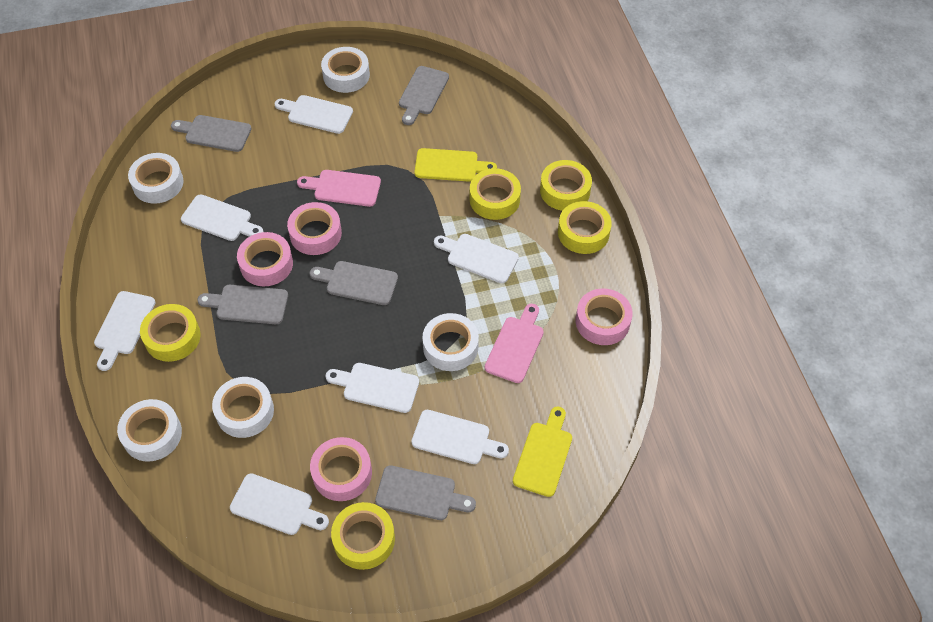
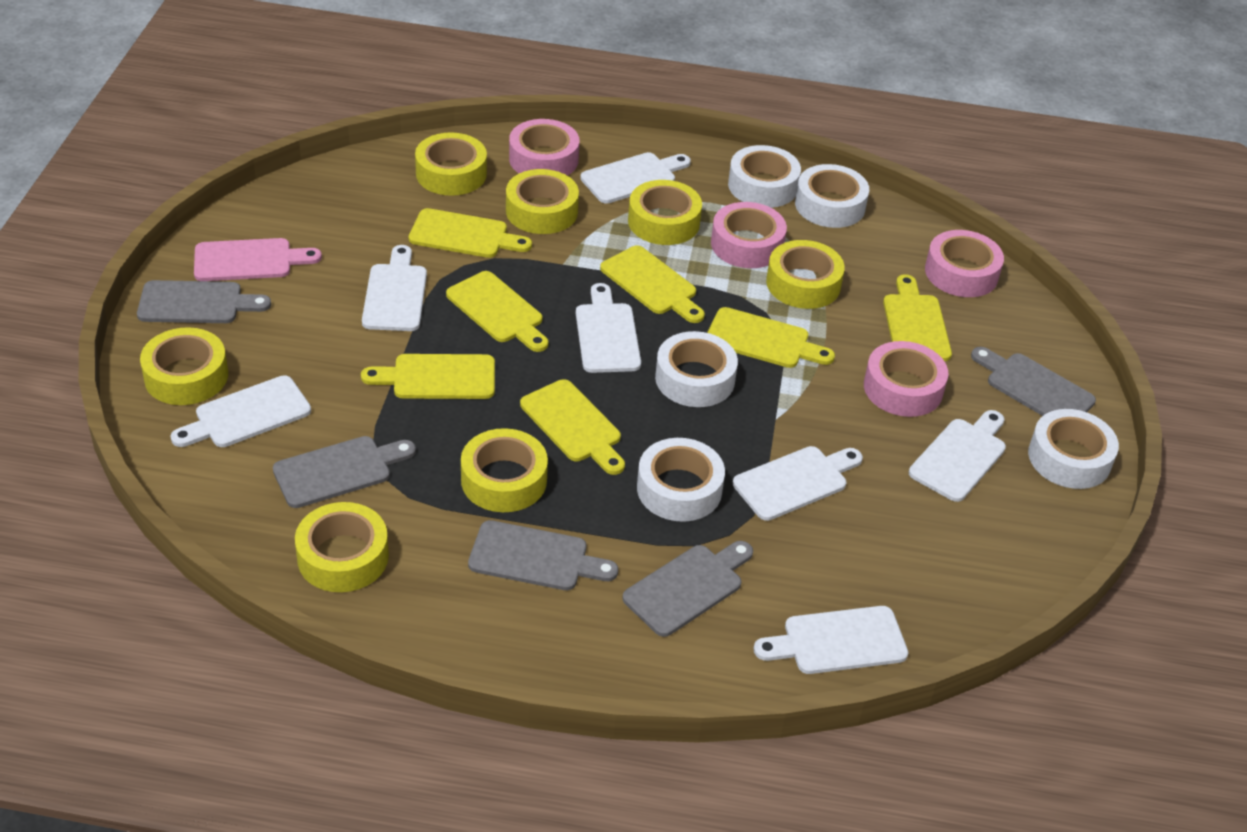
pink cutting board: [297,170,381,207] [485,304,544,383] = 2 -> [194,238,322,281] = 1
yellow cutting board: [414,148,497,182] [513,407,572,497] = 2 -> [361,354,495,399] [409,208,532,258] [446,271,549,352] [520,379,625,475] [600,245,705,323] [707,307,835,368] [883,274,952,361] = 7
yellow tape: [140,304,201,362] [331,502,395,570] [470,168,521,220] [540,160,592,211] [558,201,612,254] = 5 -> [140,327,228,405] [295,502,389,592] [415,132,487,196] [461,428,548,512] [506,169,579,234] [628,180,702,245] [766,240,845,309] = 7

